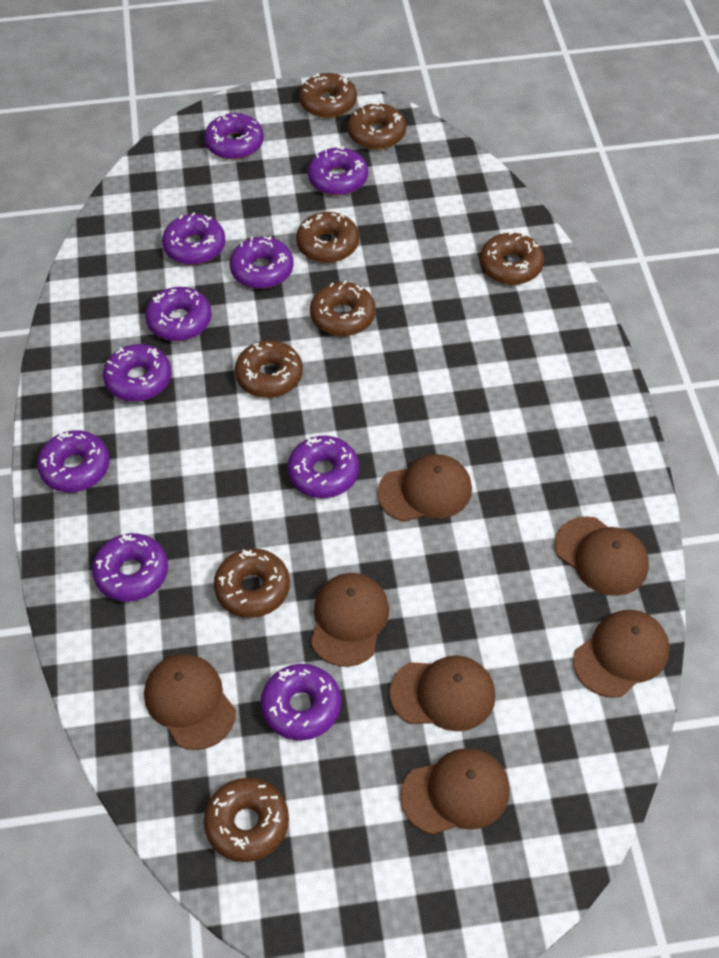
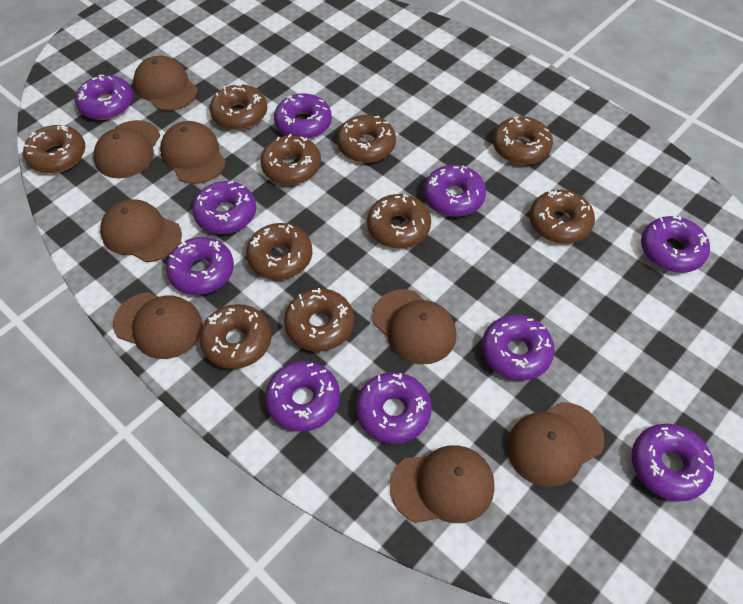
brown cap: [144,654,236,750] [311,573,389,667] [377,454,472,522] [389,655,496,731] [400,748,510,835] [555,516,649,596] [573,610,670,698] = 7 -> [94,120,160,178] [100,199,182,262] [113,292,203,359] [133,56,198,111] [160,121,226,184] [372,289,457,365] [390,445,495,523] [507,402,604,487] = 8
brown donut: [204,778,289,862] [214,548,290,618] [235,340,303,398] [296,212,359,263] [299,73,357,118] [310,280,376,336] [347,102,406,150] [480,231,544,285] = 8 -> [23,124,85,173] [200,304,272,369] [210,83,267,130] [246,223,312,280] [260,134,321,185] [284,288,354,352] [337,115,396,163] [367,194,431,248] [493,116,553,165] [529,190,595,244] = 10

